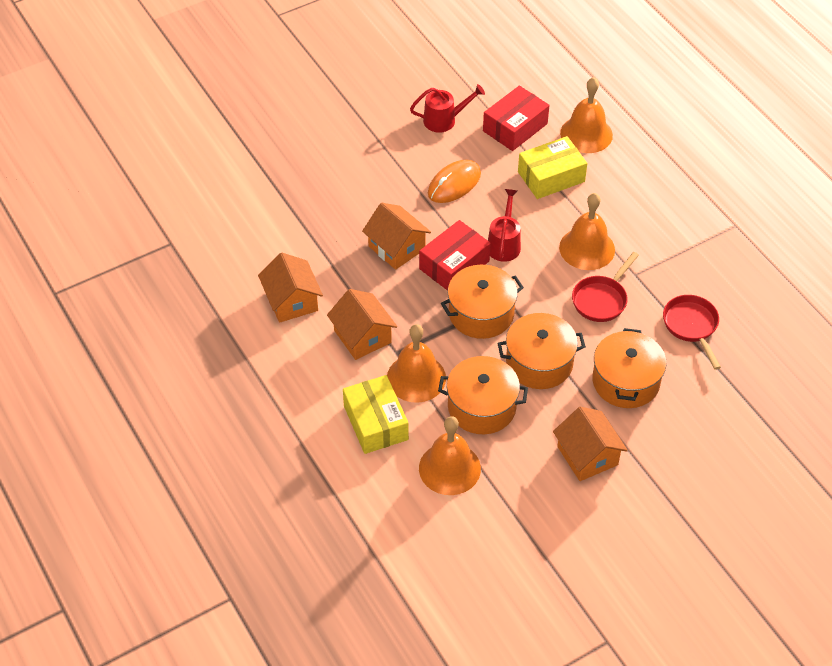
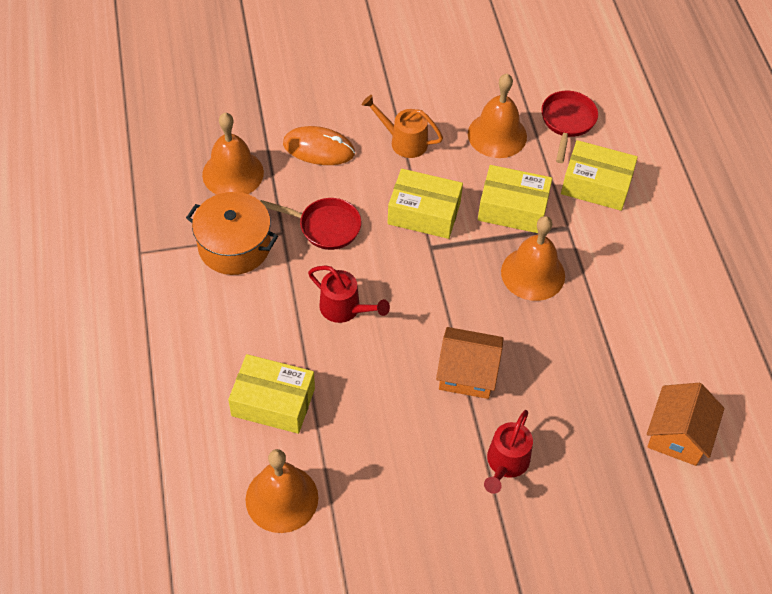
orange house: [258,253,323,323] [327,289,397,360] [362,203,431,270] [553,407,628,481] = 4 -> [436,327,504,399] [647,383,724,466] = 2
orange pot: [438,356,528,434] [441,265,524,339] [497,313,586,389] [592,328,666,408] = 4 -> [186,192,278,275] = 1
orange watering can: none = 0 -> [362,95,443,158] = 1
red box: [419,220,491,291] [483,85,549,151] = 2 -> none = 0
yellow box: [343,375,409,454] [518,136,587,199] = 2 -> [228,354,315,434] [388,169,463,239] [478,165,552,233] [561,140,638,211] = 4

